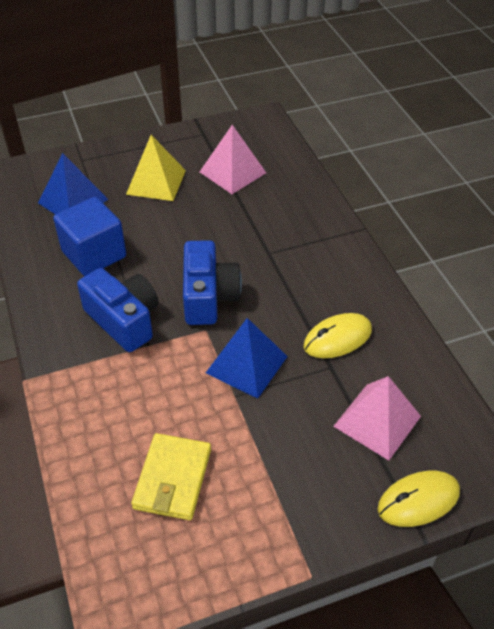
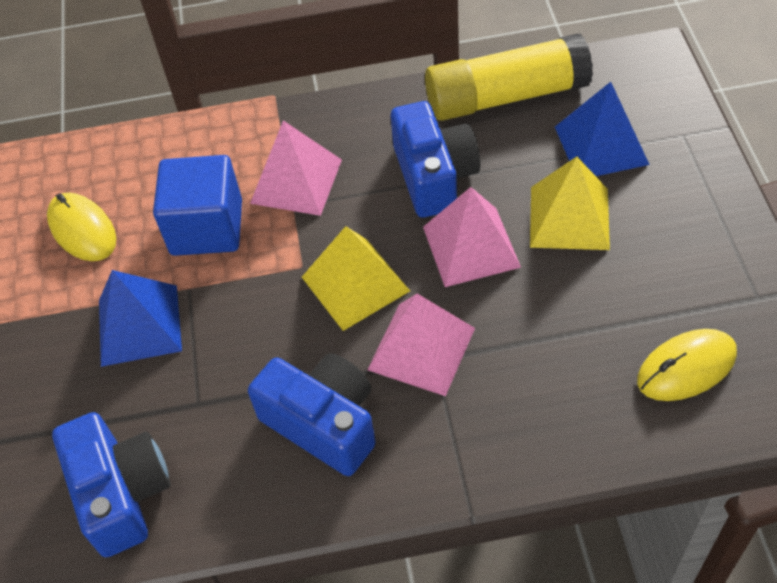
blue camera: [77,268,158,352] [183,240,242,325] = 2 -> [52,412,170,557] [248,354,376,476] [391,101,480,218] = 3
pink pyramid: [200,125,266,194] [333,376,421,461] = 2 -> [250,120,342,216] [367,294,475,396] [423,187,521,287] = 3
yellow glue stick: none = 0 -> [425,34,593,121] = 1
yellow pyramid: [126,135,186,201] = 1 -> [302,226,410,331] [530,157,610,250] = 2
yellow wallet: [131,433,211,520] = 1 -> none = 0

